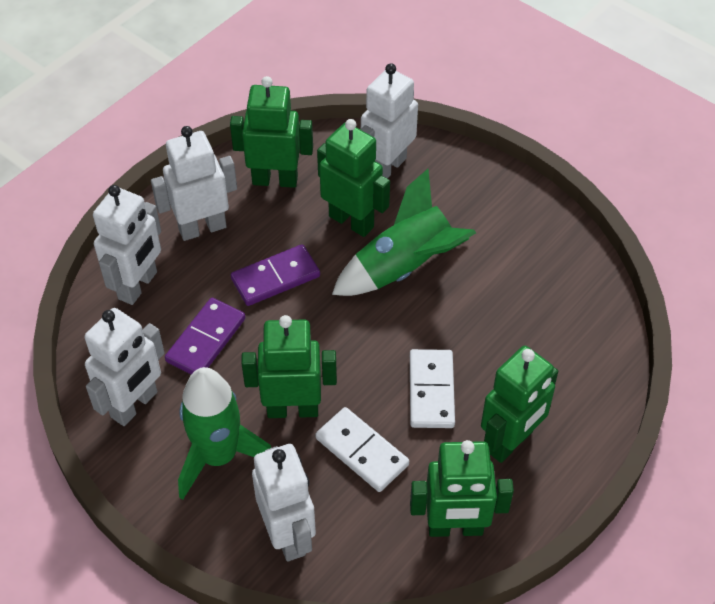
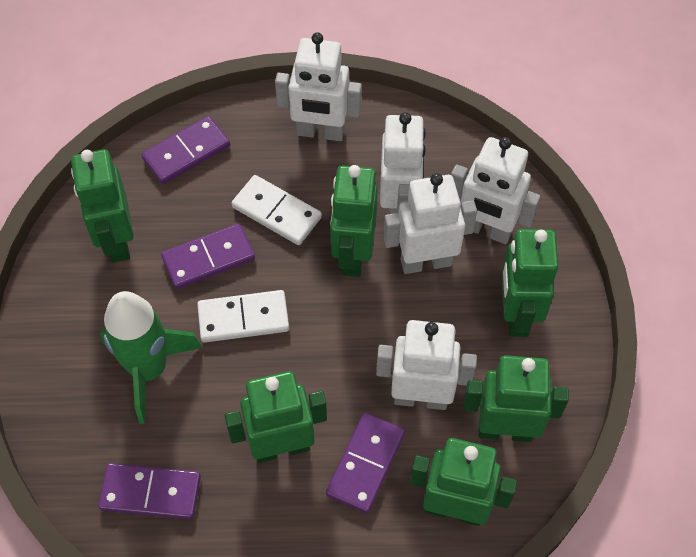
green robot: [230,76,313,188] [241,315,337,418] [317,119,390,237] [410,440,514,537] [481,346,558,463] = 5 -> [71,149,134,263] [225,371,327,463] [330,165,378,277] [410,438,517,526] [463,355,569,442] [501,229,558,337] = 6
green rocket: [178,367,271,500] [332,169,476,296] = 2 -> [100,291,202,424] = 1
purple domino: [165,298,245,374] [231,244,320,306] = 2 -> [98,463,201,519] [141,116,230,184] [161,223,255,289] [326,413,405,513] = 4

